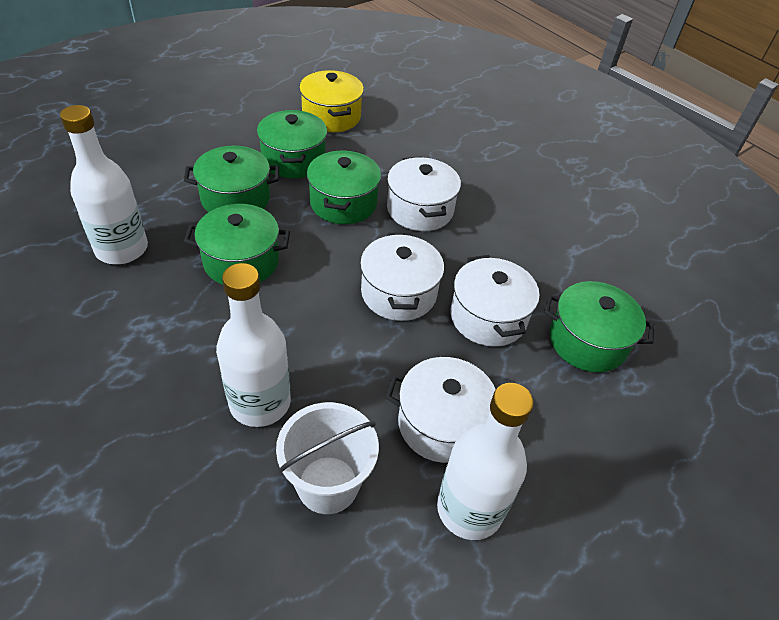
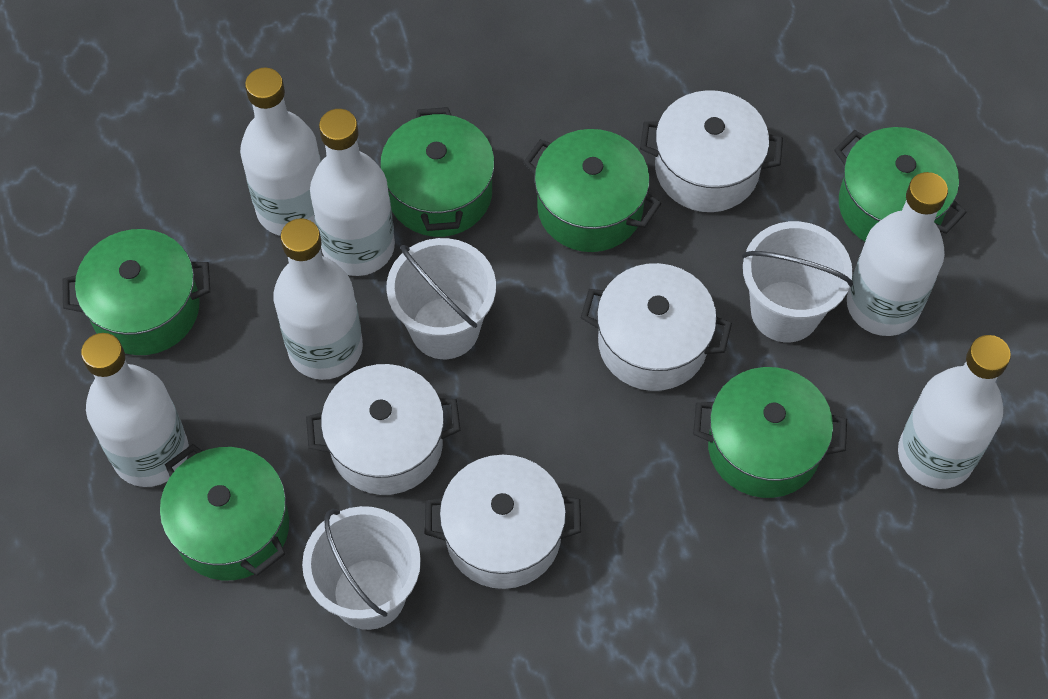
green pot: [184,146,279,212] [184,204,290,285] [257,110,327,178] [307,150,381,224] [544,281,654,372] = 5 -> [62,229,210,355] [160,444,289,580] [380,107,495,237] [523,129,661,252] [693,367,847,498] [834,127,966,241] = 6
white bottle: [60,105,148,264] [216,263,291,427] [437,383,534,540] = 3 -> [81,333,189,487] [240,68,321,236] [273,218,363,380] [310,109,395,276] [847,172,948,336] [898,335,1011,489] = 6
white bucket: [276,402,379,514] = 1 -> [302,506,421,630] [386,238,496,359] [742,221,853,342] = 3
yellow pot: [299,70,364,132] = 1 -> none = 0

